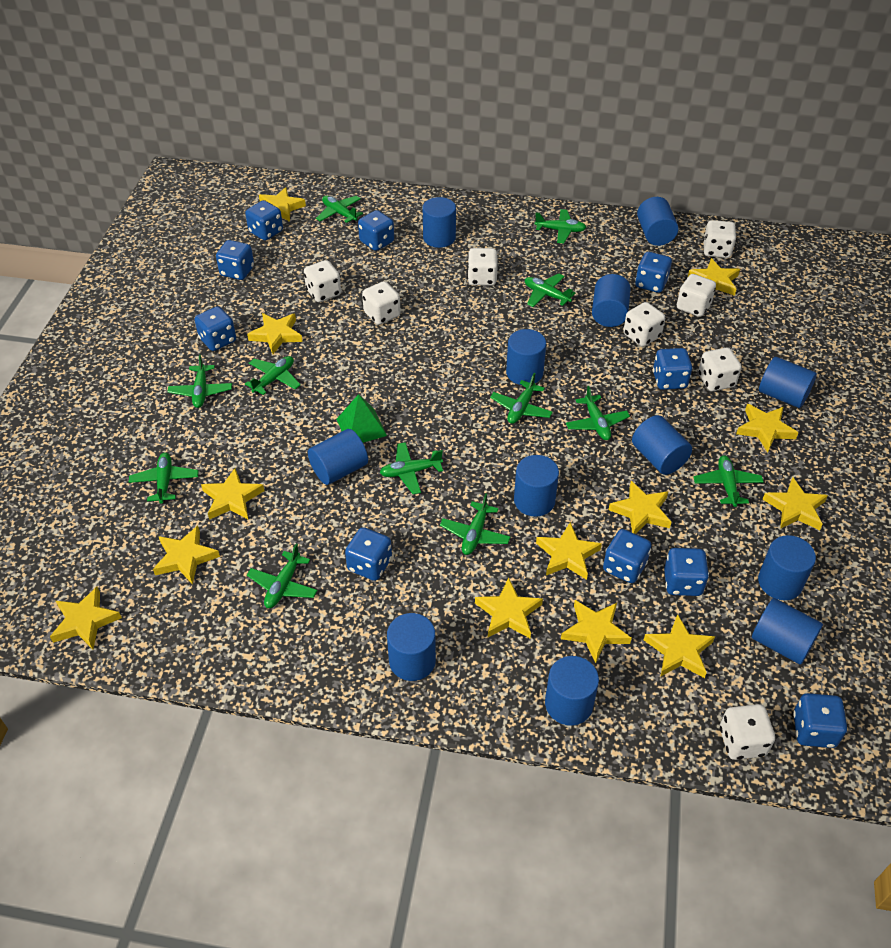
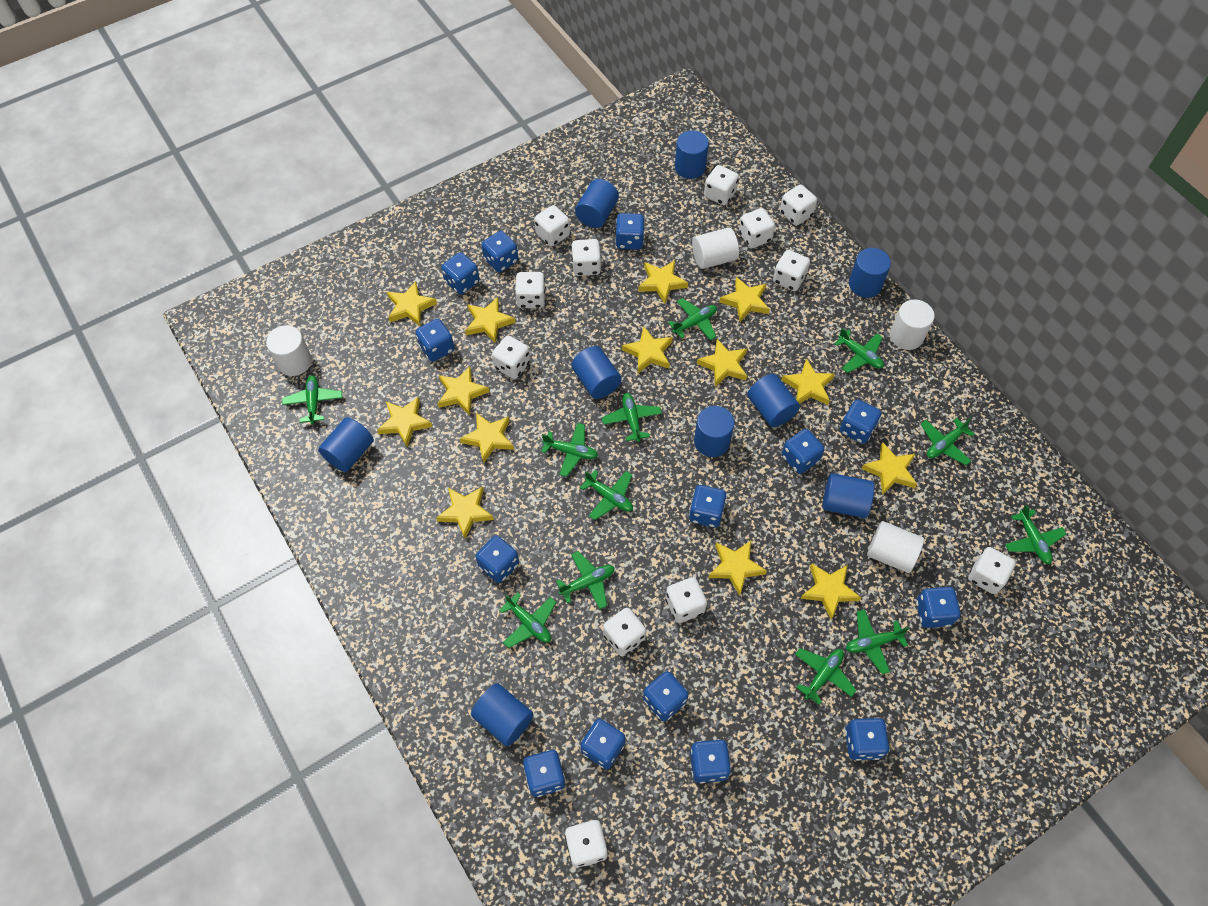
blue cylinder: [308,429,368,485] [387,613,436,681] [423,197,456,248] [506,329,546,385] [514,455,559,517] [545,656,599,726] [592,274,631,327] [632,415,692,475] [637,197,678,246] [752,598,823,664] [758,535,816,600] [759,357,817,408] = 12 -> [318,417,374,472] [471,683,534,746] [571,346,622,399] [575,179,619,228] [675,130,709,179] [694,406,735,457] [747,374,800,427] [823,473,874,518] [849,248,891,298] = 9
blue dice: [195,306,236,351] [216,240,254,280] [245,200,283,240] [345,527,392,581] [358,210,394,251] [603,529,651,583] [635,252,672,293] [653,348,692,390] [664,548,709,596] [793,693,847,748] = 10 -> [415,319,454,362] [441,252,479,295] [476,535,519,583] [482,231,518,273] [523,750,566,797] [580,719,625,769] [615,213,645,249] [643,671,689,721] [689,485,726,527] [690,739,731,784] [782,429,825,474] [840,399,881,444] [845,718,889,761] [916,587,961,628] = 14
green pyramid: [337,394,387,443] = 1 -> none = 0
white cylinder: none = 0 -> [266,325,312,376] [692,227,739,269] [867,521,924,573] [890,300,935,350] = 4
white dice: [304,260,341,302] [362,281,401,325] [467,248,498,286] [623,302,665,347] [677,274,716,317] [698,348,742,391] [703,220,736,258] [720,704,775,760] = 8 -> [492,336,530,379] [515,272,546,308] [534,205,570,247] [565,820,608,868] [571,239,601,276] [603,608,646,656] [665,577,707,623] [704,165,739,205] [739,208,775,248] [773,250,810,291] [780,185,817,226] [968,547,1016,594] = 12
yellow star: [50,587,122,649] [153,526,220,585] [201,468,264,520] [247,313,302,354] [259,187,306,222] [475,578,543,638] [536,522,602,580] [561,600,632,663] [608,481,671,534] [644,614,715,678] [688,258,740,296] [736,404,798,452] [762,477,828,530] = 13 -> [377,397,433,447] [387,281,437,326] [436,486,494,539] [437,366,490,415] [460,413,514,464] [465,297,516,344] [622,326,673,373] [638,260,688,304] [697,339,747,387] [708,541,767,596] [719,277,770,322] [782,359,835,405] [800,564,861,620] [862,442,917,495] = 14

